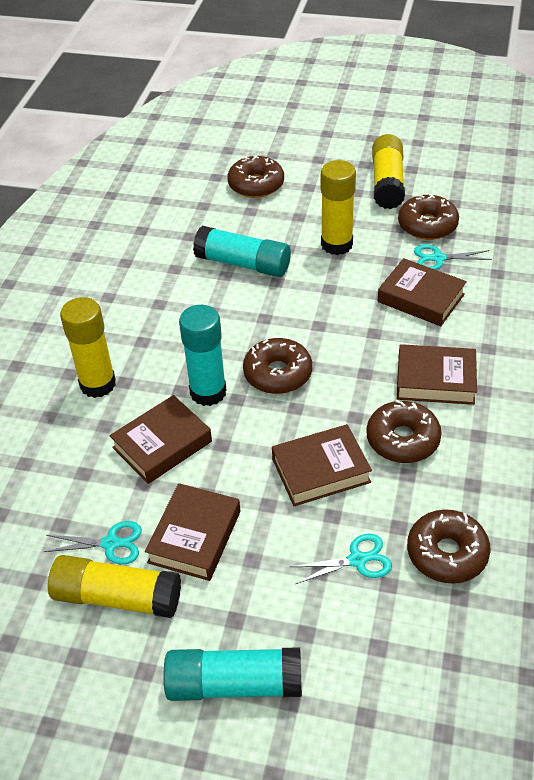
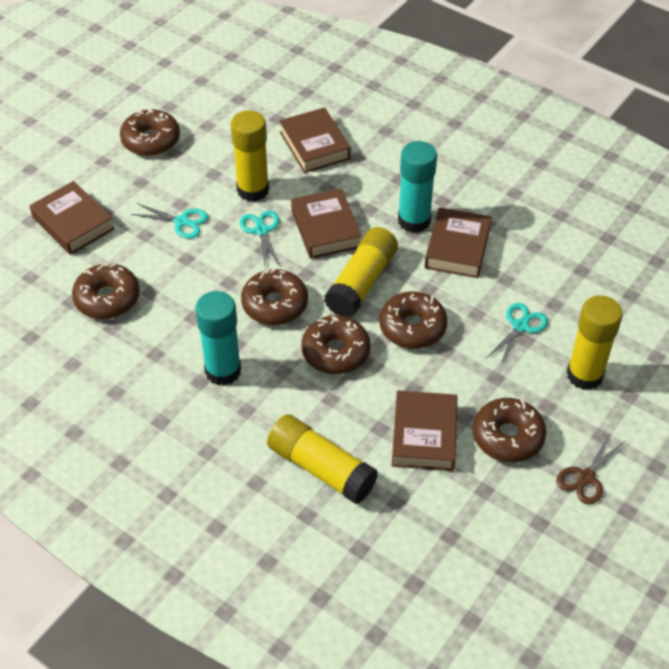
brown donut: [227,155,284,198] [243,338,312,394] [367,400,442,463] [398,194,459,240] [407,509,491,584] = 5 -> [72,262,140,319] [120,109,180,156] [241,269,308,325] [301,315,371,374] [379,291,447,349] [473,398,546,462] = 6
brown scissors: none = 0 -> [556,434,626,505] = 1
turquoise glue stick: [164,647,302,701] [179,305,226,406] [193,226,291,277] = 3 -> [195,291,241,386] [398,141,437,233] = 2

